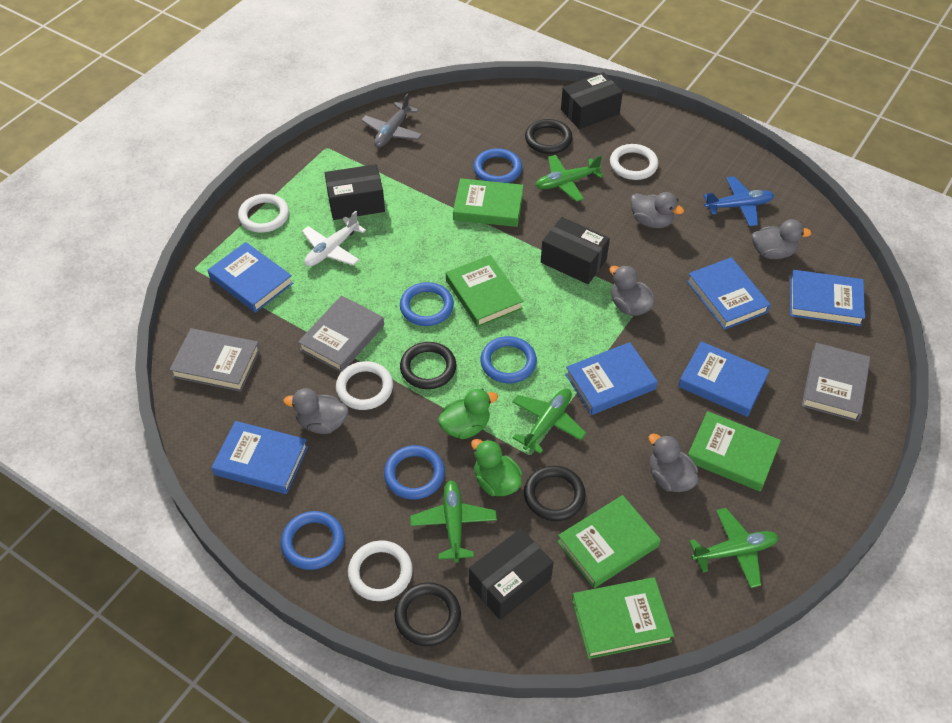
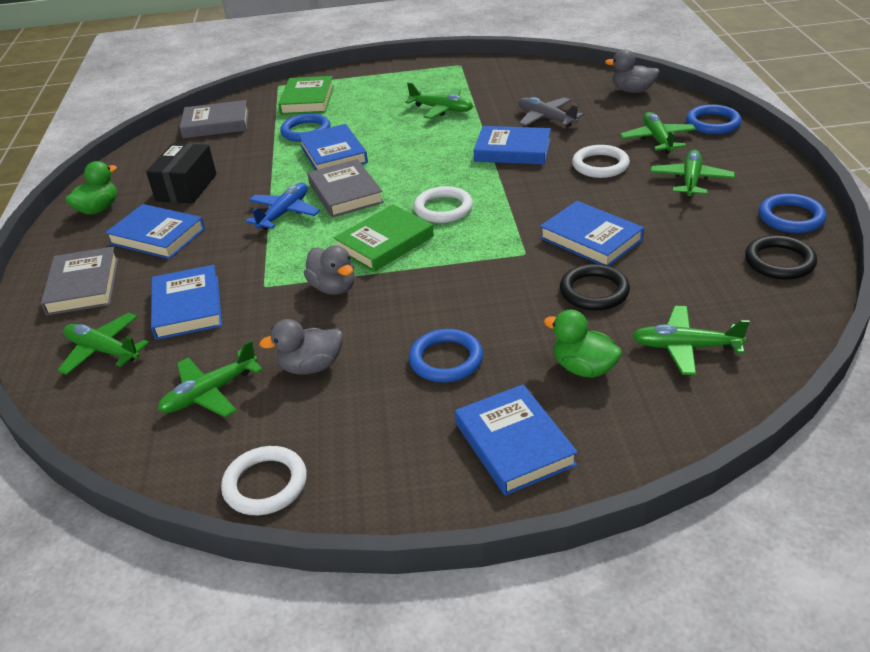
black box: [325,164,385,220] [469,528,554,620] [541,217,610,284] [561,72,623,130] = 4 -> [146,143,216,203] = 1
black ring: [394,582,461,646] [400,342,456,389] [524,466,586,521] [525,119,573,154] = 4 -> [560,264,630,311] [745,235,817,280] = 2
blue ring: [281,511,345,570] [384,445,445,500] [400,282,454,326] [474,148,522,183] [481,336,537,383] = 5 -> [280,113,331,142] [409,329,483,383] [686,104,742,134] [759,193,827,233] = 4
green book: [446,255,523,328] [453,178,524,227] [557,495,661,588] [572,577,674,659] [688,411,781,492] = 5 -> [278,76,334,115] [333,204,434,272] = 2
green plane: [410,480,497,563] [512,389,586,454] [535,155,604,202] [689,508,779,588] = 4 -> [57,313,149,375] [158,340,263,417] [405,82,473,119] [620,112,696,154] [632,306,750,375] [650,150,735,198] = 6
grey duck: [283,388,348,434] [609,265,655,316] [630,192,684,228] [649,433,698,492] [752,219,812,259] = 5 -> [259,319,343,375] [304,245,355,295] [605,50,660,93] = 3
white plane: [302,211,366,266] = 1 -> none = 0
white ring: [238,194,289,233] [336,361,393,410] [348,540,413,601] [610,144,658,180] = 4 -> [221,446,307,515] [414,186,473,223] [572,145,630,178] = 3

